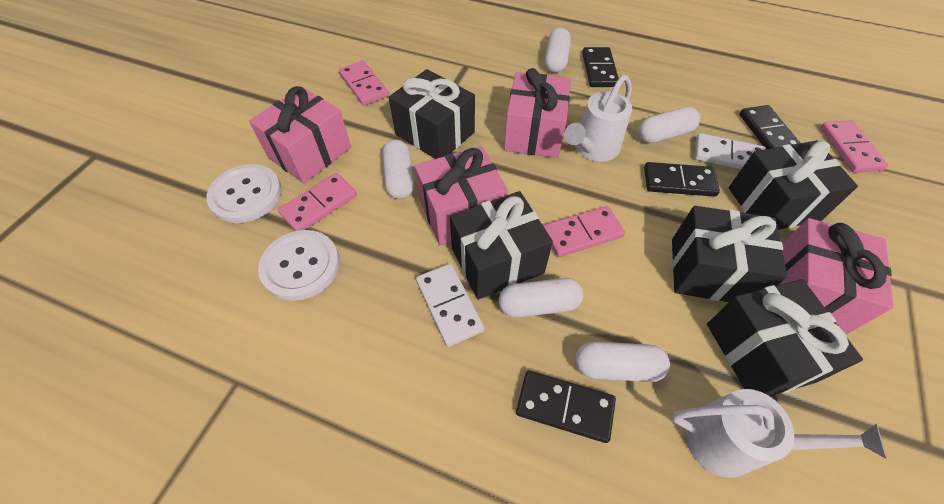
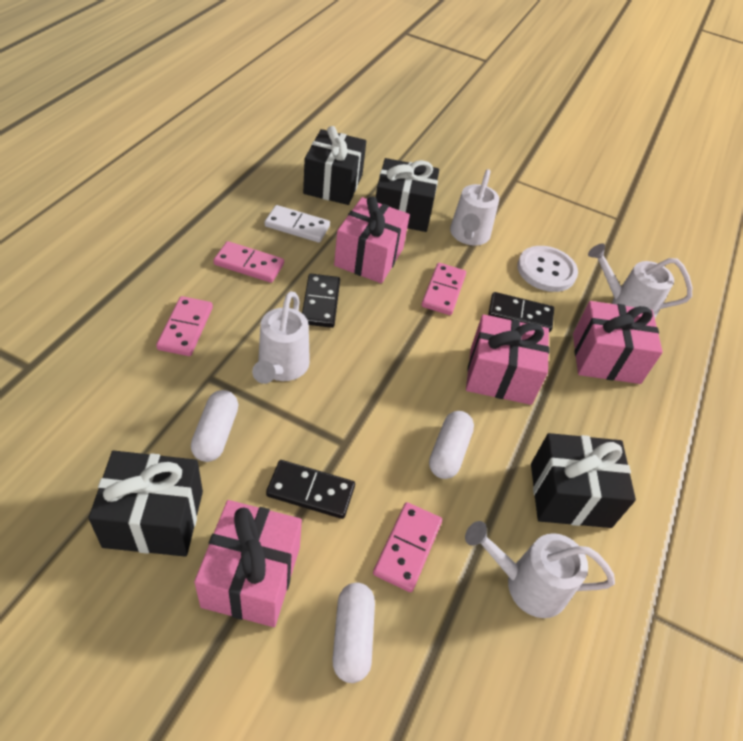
black domino: [516,371,616,443] [582,47,619,87] [644,162,720,197] [739,105,800,149] = 4 -> [266,460,355,519] [302,274,340,328] [488,292,554,332] = 3
black gift: [389,69,475,159] [450,191,553,300] [672,206,787,302] [707,279,863,396] [729,140,858,230] = 5 -> [88,451,203,557] [303,126,366,205] [376,158,439,232] [531,433,636,528] = 4
white button: [206,164,282,223] [258,230,340,301] = 2 -> [517,246,578,292] = 1
white capsule: [382,140,414,199] [499,278,583,318] [545,28,571,73] [575,342,670,382] [638,107,700,143] = 5 -> [191,390,238,462] [332,583,375,683] [429,411,474,479] = 3
white domino: [416,264,484,347] [695,133,766,169] = 2 -> [265,205,330,243] = 1
white watering can: [564,75,632,162] [672,389,887,478] = 2 -> [252,291,310,384] [450,169,499,246] [465,521,615,618] [588,243,692,318] = 4

